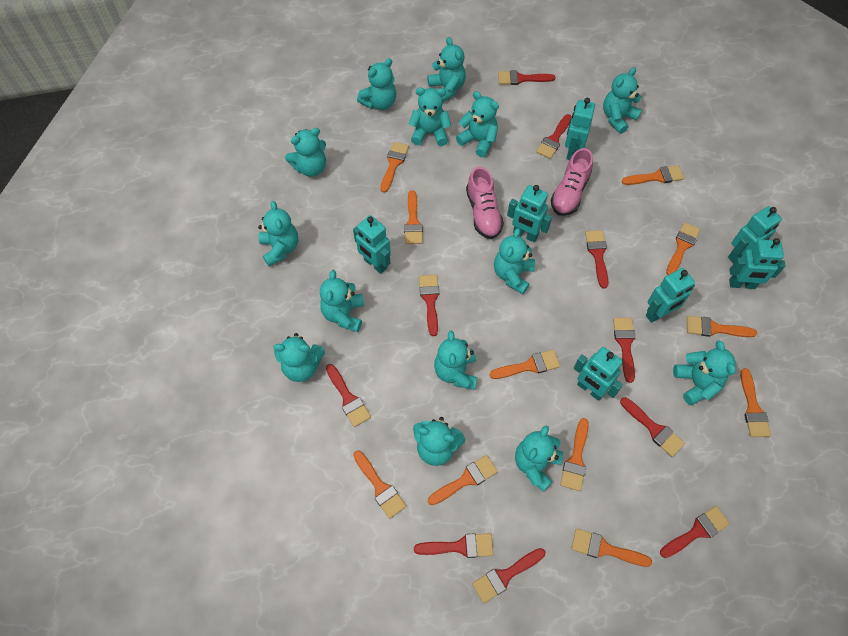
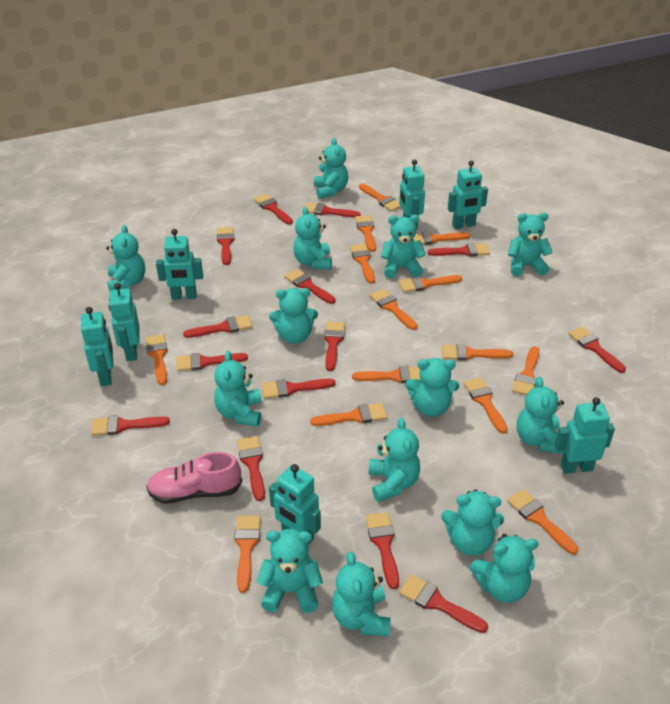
orange brush: [353,450,406,519] [381,142,409,193] [404,190,423,244] [428,455,498,505] [490,350,560,379] [560,418,589,491] [571,528,652,567] [622,165,684,185] [666,222,700,275] [687,316,757,337] [740,368,771,437] = 11 -> [145,334,168,385] [234,515,261,593] [310,403,387,426] [350,244,375,284] [352,366,421,383] [355,215,376,252] [359,184,401,211] [370,289,417,330] [399,275,462,293] [413,232,470,245] [442,344,513,361] [464,378,508,434] [507,489,579,554] [512,346,539,395] = 14
pink shoe: [466,167,504,239] [551,148,593,216] = 2 -> [146,452,242,504] = 1
red brush: [326,364,371,427] [414,533,494,558] [419,275,439,336] [472,548,545,603] [498,70,556,85] [536,114,572,159] [585,230,609,289] [613,318,636,383] [620,397,685,457] [660,506,730,558] = 10 -> [91,415,170,436] [176,353,248,371] [183,315,253,338] [217,227,234,265] [237,436,265,501] [254,194,293,225] [262,379,335,399] [284,269,336,304] [304,202,361,218] [324,322,345,371] [365,512,399,589] [399,574,488,633] [428,243,490,257] [568,326,626,373] = 14

